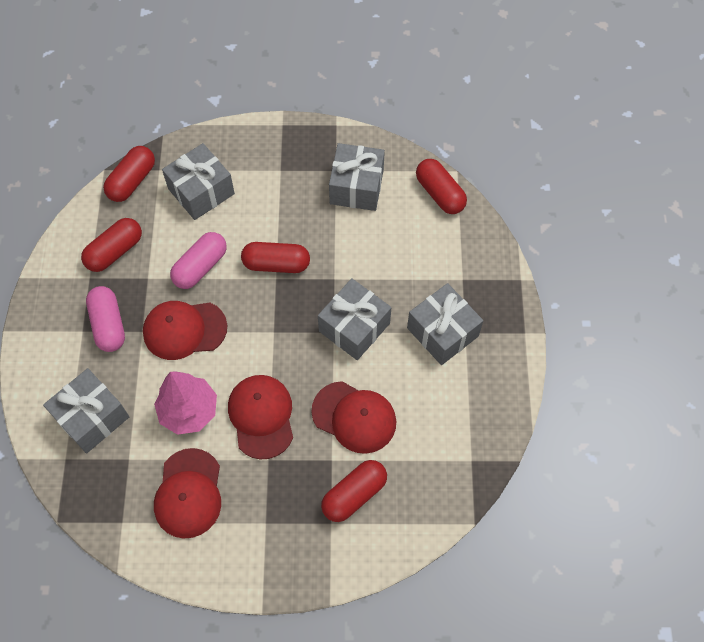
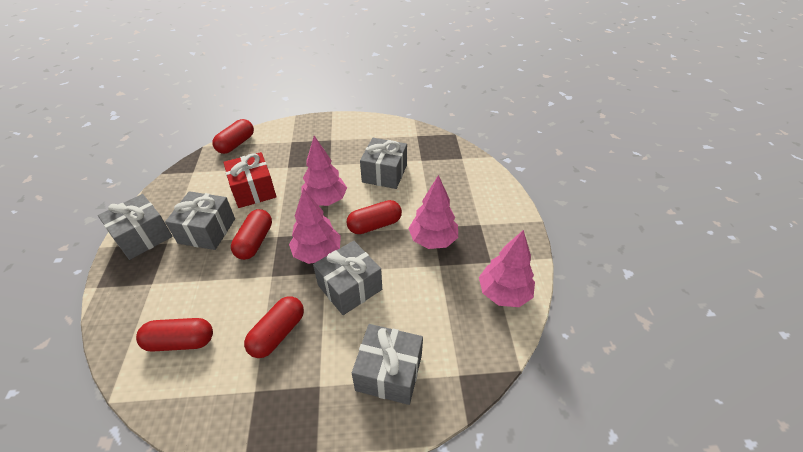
pink capsule: [86,286,125,352] [170,232,227,289] = 2 -> none = 0
pink tree: [154,372,217,435] = 1 -> [289,188,341,264] [301,136,347,206] [408,175,458,249] [479,230,535,307] = 4
red cap: [143,301,227,360] [154,448,221,539] [228,375,293,459] [311,381,396,454] = 4 -> none = 0
red gift: none = 0 -> [223,152,276,208] = 1

